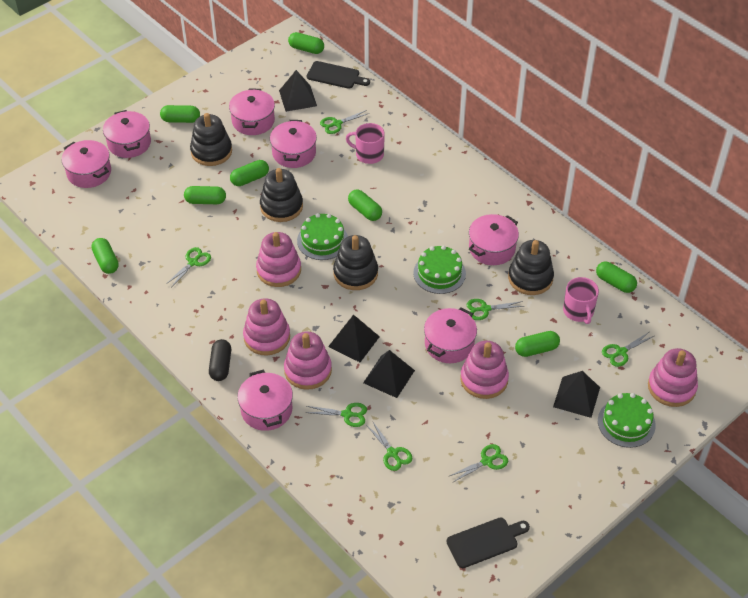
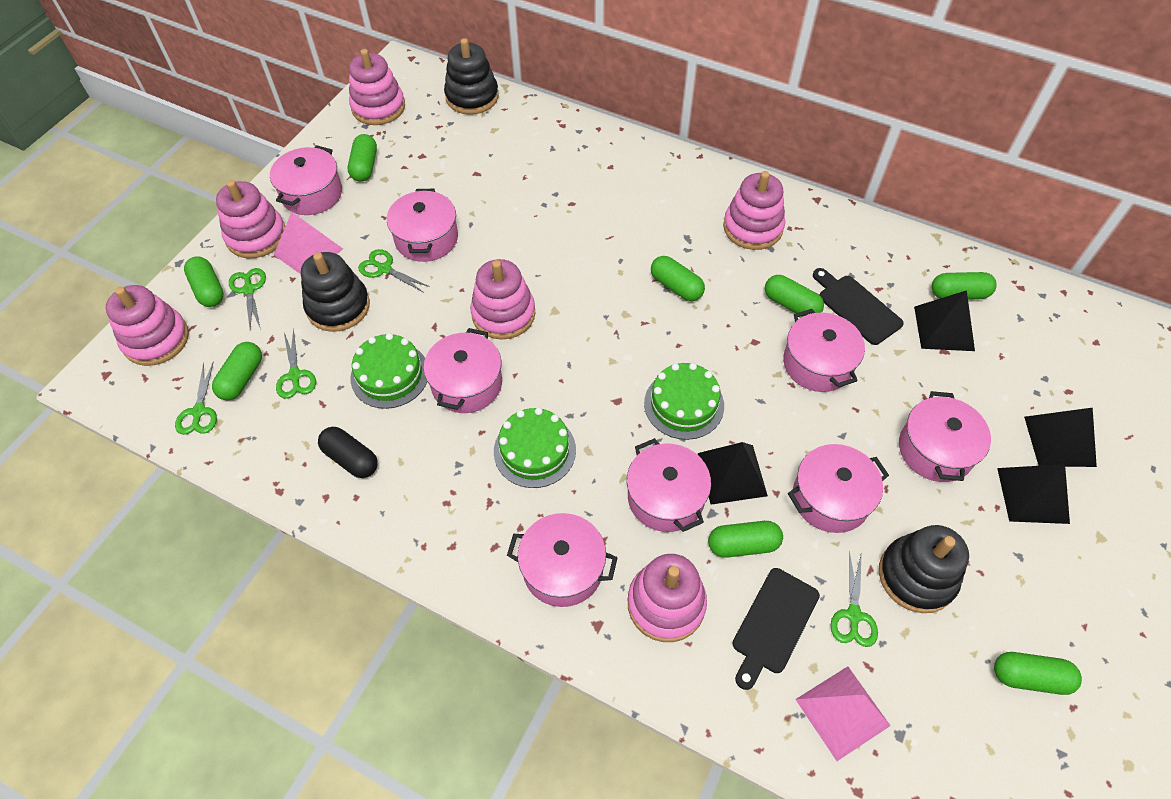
black stacking toy: [190,113,232,166] [260,168,303,222] [333,235,378,290] [508,240,554,295] = 4 -> [301,252,370,332] [444,38,499,115] [879,525,969,613] = 3
green scissors: [166,247,211,286] [305,403,367,427] [320,110,369,134] [366,421,412,471] [449,444,508,483] [467,299,525,320] [602,332,654,367] = 7 -> [175,361,217,435] [229,268,266,329] [276,329,316,399] [358,249,430,293] [831,551,878,647] = 5
pink mug: [346,123,385,164] [563,277,599,324] = 2 -> none = 0
pink pot: [62,140,111,188] [103,110,151,158] [229,88,275,135] [237,369,293,431] [270,120,317,168] [424,307,477,363] [469,214,519,265] = 7 -> [270,145,342,215] [387,189,458,262] [424,328,502,413] [507,513,618,607] [627,438,711,532] [783,309,865,392] [788,444,889,533] [899,391,991,482] = 8
pink pyramid: none = 0 -> [274,212,343,274] [795,666,890,761] = 2
pink stacking toy: [243,298,290,356] [256,232,301,287] [284,331,332,390] [460,341,509,399] [648,348,698,407] = 5 -> [105,285,189,366] [216,180,285,258] [349,49,405,125] [470,259,535,339] [628,554,707,642] [723,171,785,250] = 6

